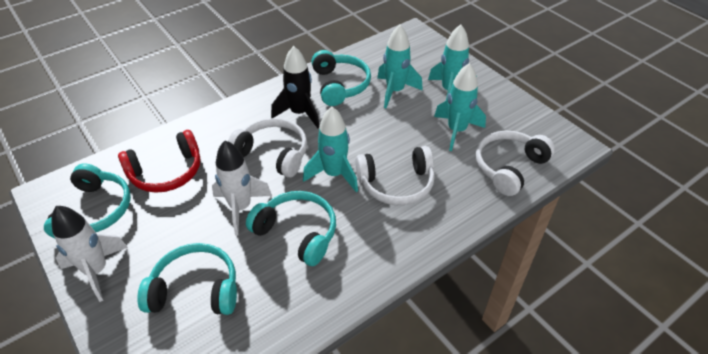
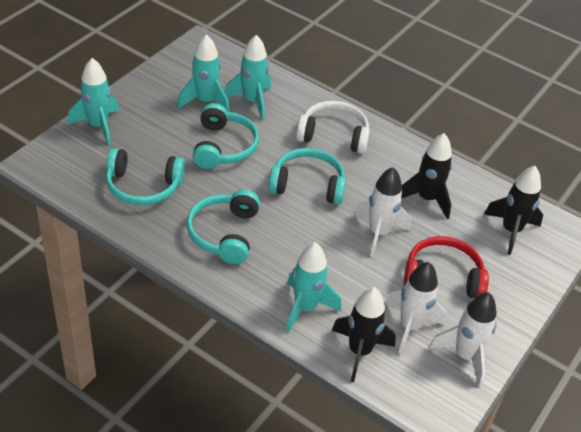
black rocket: [271,46,319,128] = 1 -> [332,287,396,382] [401,133,452,219] [484,166,543,255] = 3
white headphones: [228,118,307,178] [355,146,435,205] [476,130,555,196] = 3 -> [296,101,370,154] = 1
white rocket: [51,206,128,302] [212,140,272,235] = 2 -> [354,167,411,257] [385,262,447,354] [429,292,497,387] = 3

